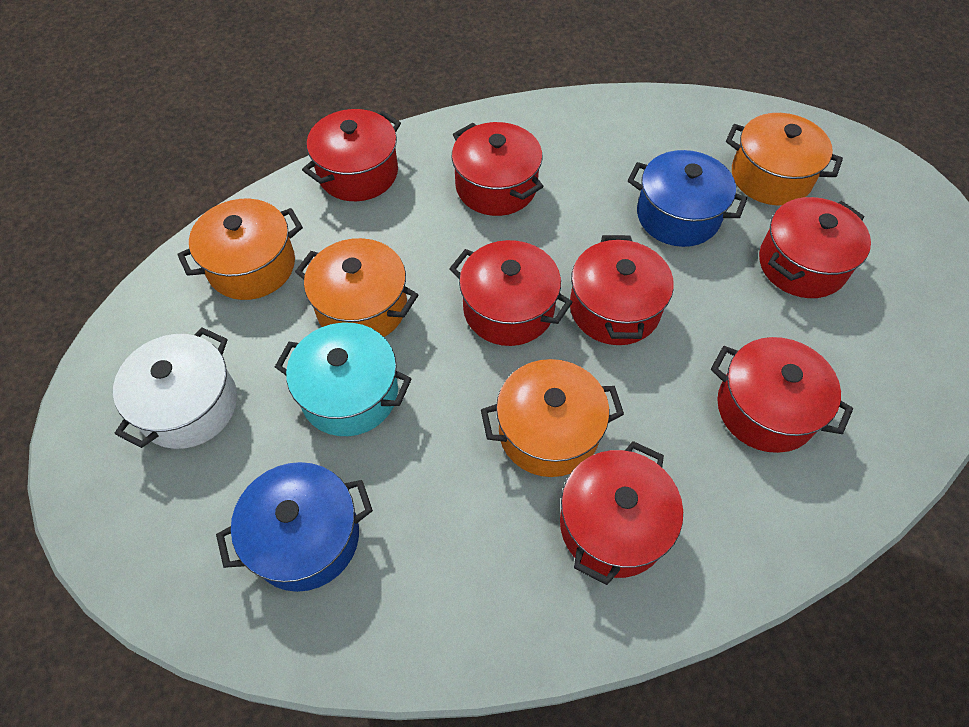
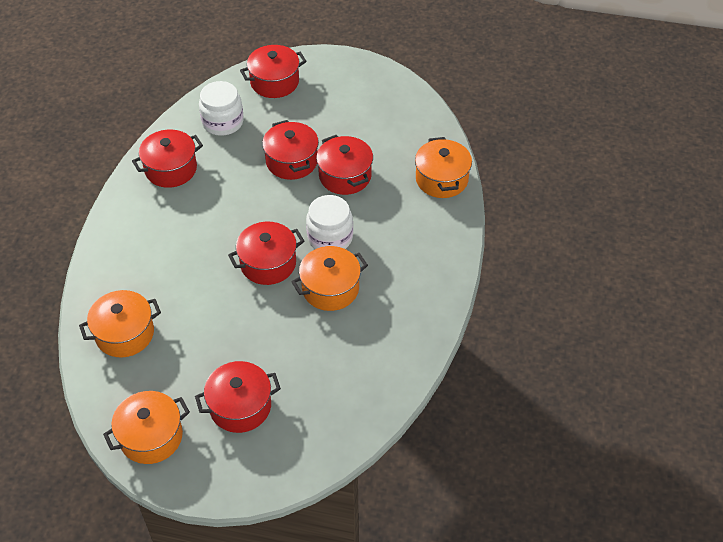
blue pot: [216,462,373,592] [628,150,747,247] = 2 -> none = 0
red pot: [302,109,401,201] [449,240,572,346] [452,122,544,216] [560,441,683,585] [570,235,674,345] [711,337,853,453] [759,197,871,298] = 7 -> [132,129,203,188] [195,361,281,433] [228,222,304,285] [240,45,307,98] [262,120,319,180] [316,135,373,195] = 6
turquoise pot: [275,323,411,436] = 1 -> none = 0
white jar: none = 0 -> [199,81,244,136] [306,195,353,249] = 2
white pot: [113,328,237,449] = 1 -> none = 0

